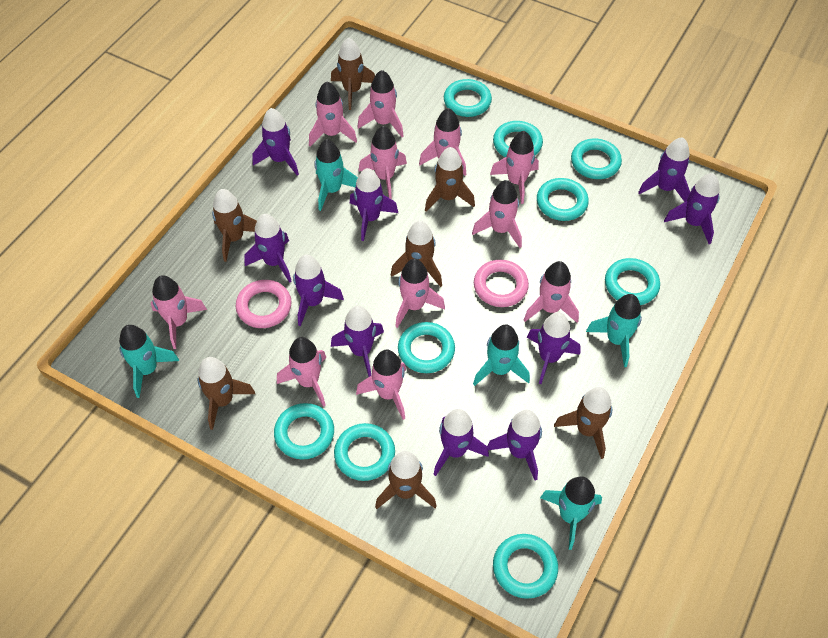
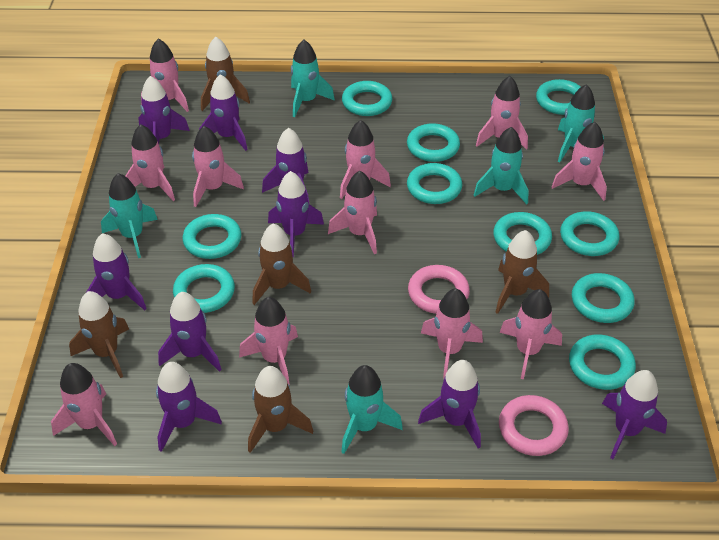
brown rocket: [198,357,255,430] [212,189,257,262] [331,37,375,110] [375,451,436,509] [391,221,442,287] [425,147,475,212] [554,387,612,459] = 7 -> [69,291,129,378] [201,37,250,111] [248,366,313,453] [252,223,311,305] [495,230,549,314] = 5
purple rocket: [244,214,292,283] [252,108,299,176] [293,255,344,326] [331,305,384,377] [350,168,398,241] [433,409,489,476] [487,410,542,480] [527,312,581,384] [638,137,690,202] [664,173,720,244] = 10 -> [87,233,147,310] [139,76,190,144] [156,362,222,452] [158,292,221,372] [199,74,248,151] [262,128,309,204] [268,171,324,257] [418,360,481,449] [602,370,667,459] = 9
turquoise ring: [274,403,334,459] [334,423,395,481] [398,322,455,373] [444,79,492,117] [493,121,543,157] [493,534,558,599] [537,178,589,221] [571,139,622,179] [605,258,660,305] = 9 -> [173,264,235,313] [183,214,241,259] [342,81,392,116] [407,123,460,162] [407,163,462,204] [493,212,552,255] [536,79,581,115] [560,211,619,256] [569,335,636,390] [572,273,635,323] = 10

